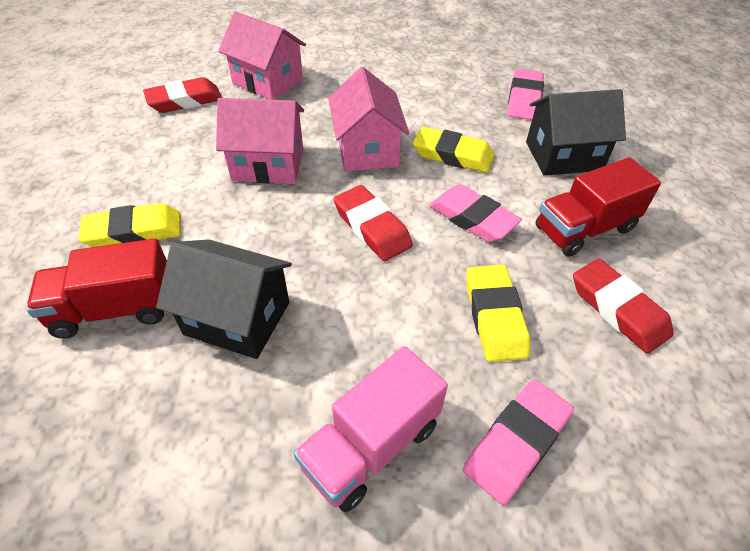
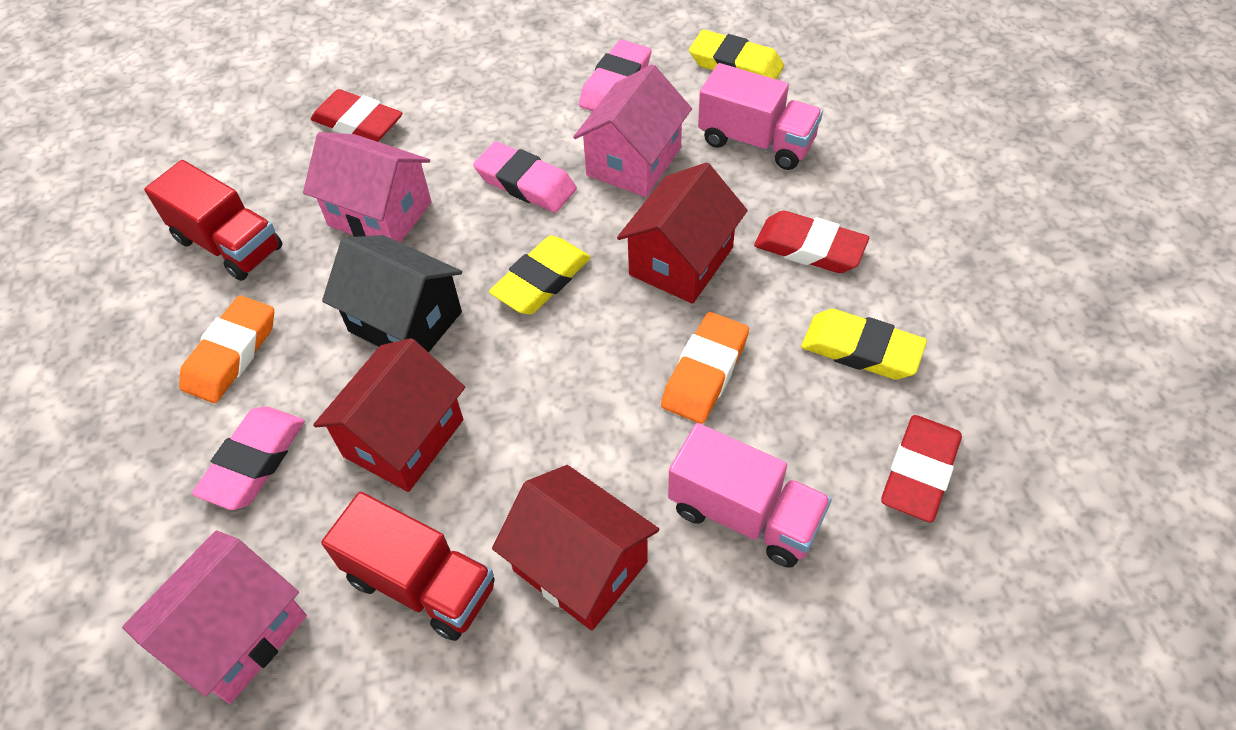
black house: [156,239,292,359] [526,89,626,176] = 2 -> [322,235,462,353] = 1
orange eraser: none = 0 -> [179,295,274,403] [661,312,749,424] = 2
pink truck: [293,346,448,513] = 1 -> [668,423,832,568] [698,63,823,170] = 2
red house: none = 0 -> [313,338,465,492] [492,465,659,631] [617,162,748,304] = 3

